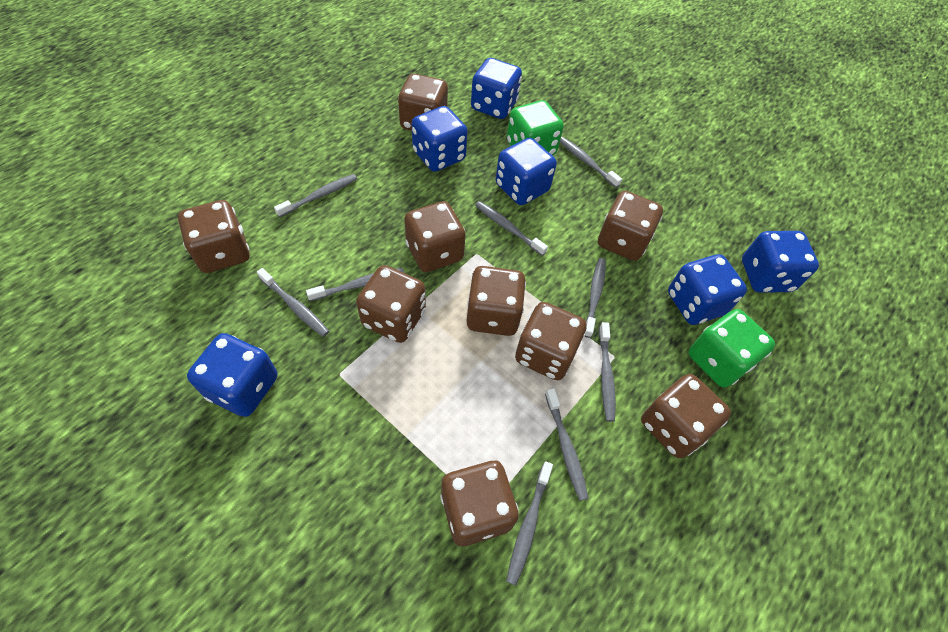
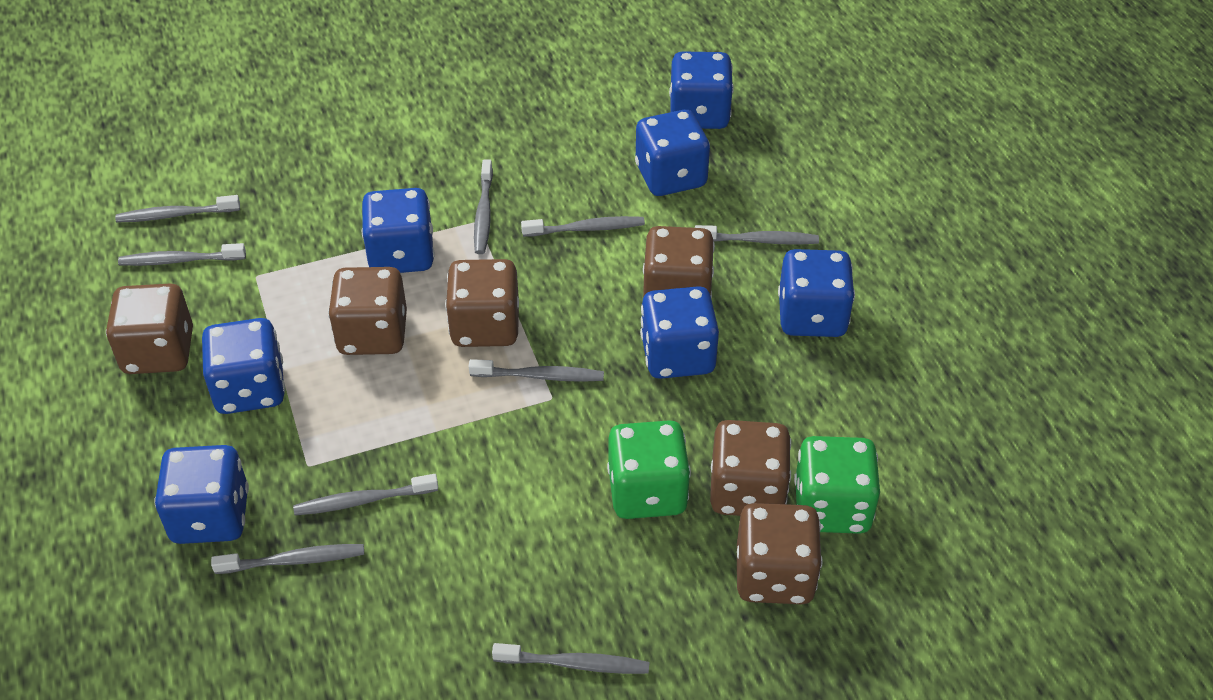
blue dice: [187,333,278,417] [412,106,468,172] [471,58,522,119] [496,138,557,205] [668,254,747,325] [742,231,819,293] = 6 -> [154,445,249,544] [202,318,285,414] [362,188,435,273] [635,110,710,196] [640,286,719,379] [669,51,734,129] [778,249,855,337] = 7
brown dice: [178,200,250,273] [356,265,426,343] [398,74,448,131] [404,201,466,272] [440,461,519,546] [467,266,526,336] [515,302,587,380] [598,191,663,261] [641,374,731,458] = 9 -> [106,283,193,374] [328,267,407,355] [445,259,519,347] [643,226,715,299] [710,420,791,516] [737,503,822,605] = 6

